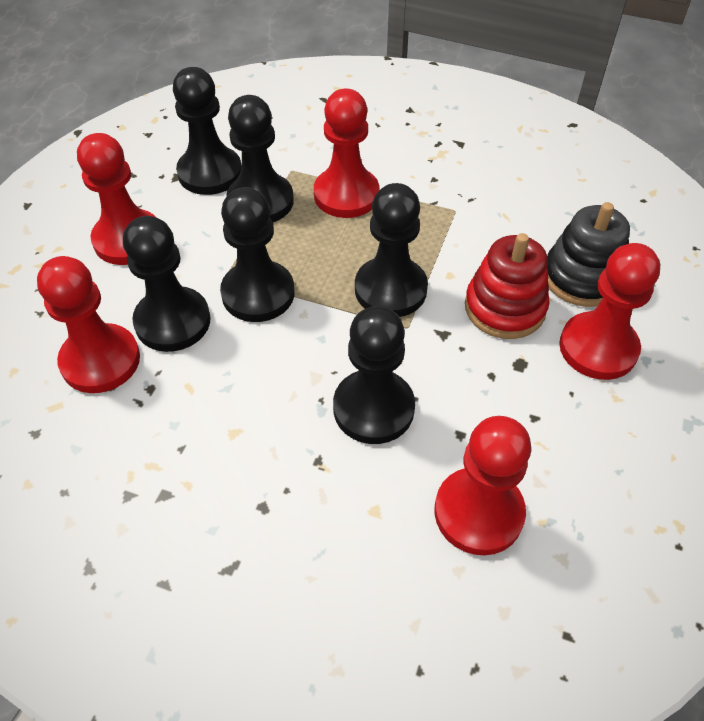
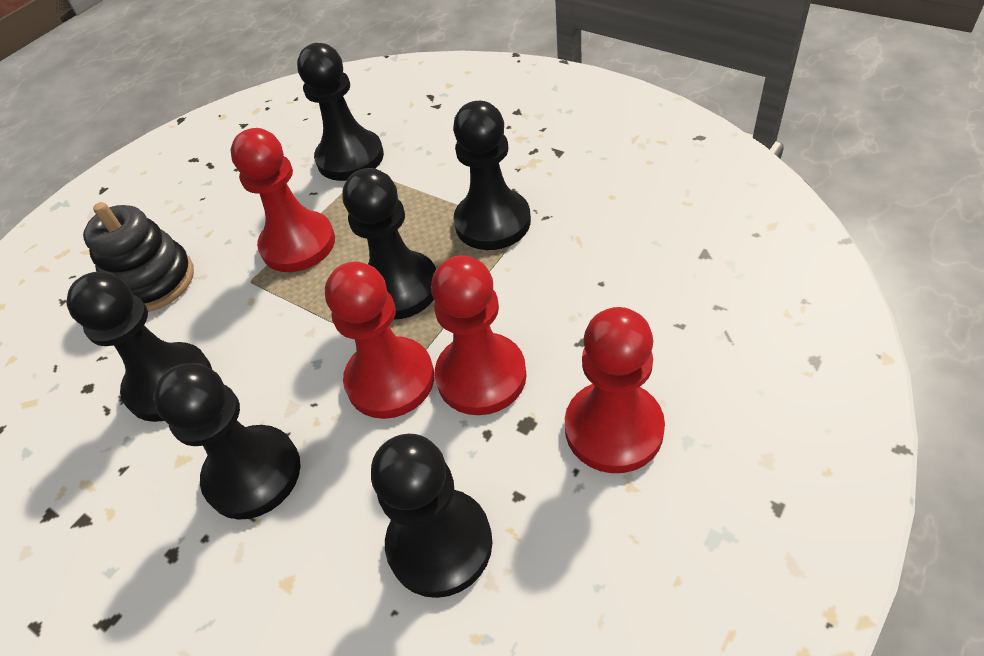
red pawn: [37,256,140,393] [77,133,157,265] [314,89,379,218] [434,416,531,555] [559,243,660,380] = 5 -> [230,128,335,272] [325,262,434,419] [431,255,527,415] [565,307,665,473] = 4
red stacking toy: [465,233,550,339] = 1 -> none = 0

